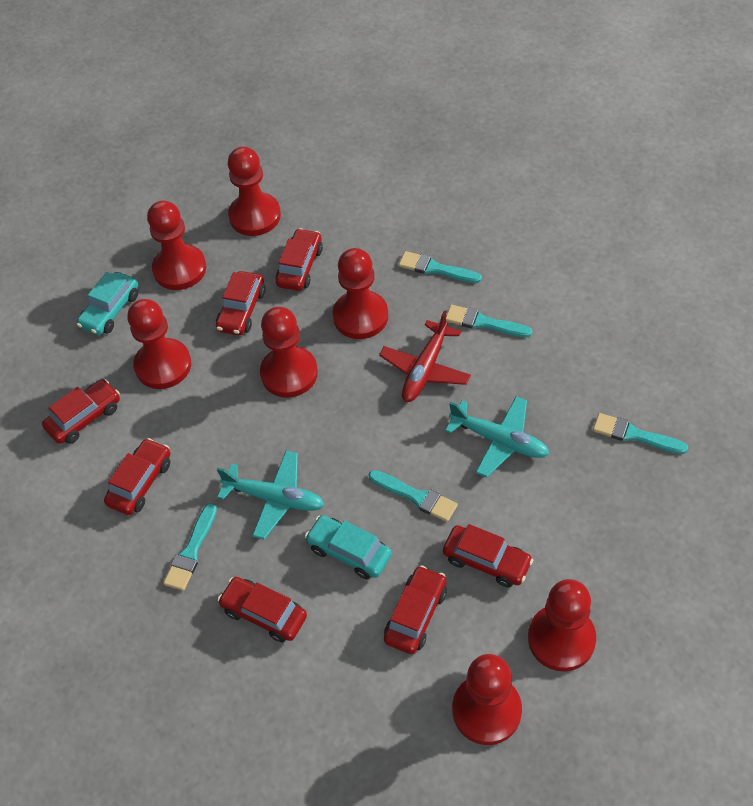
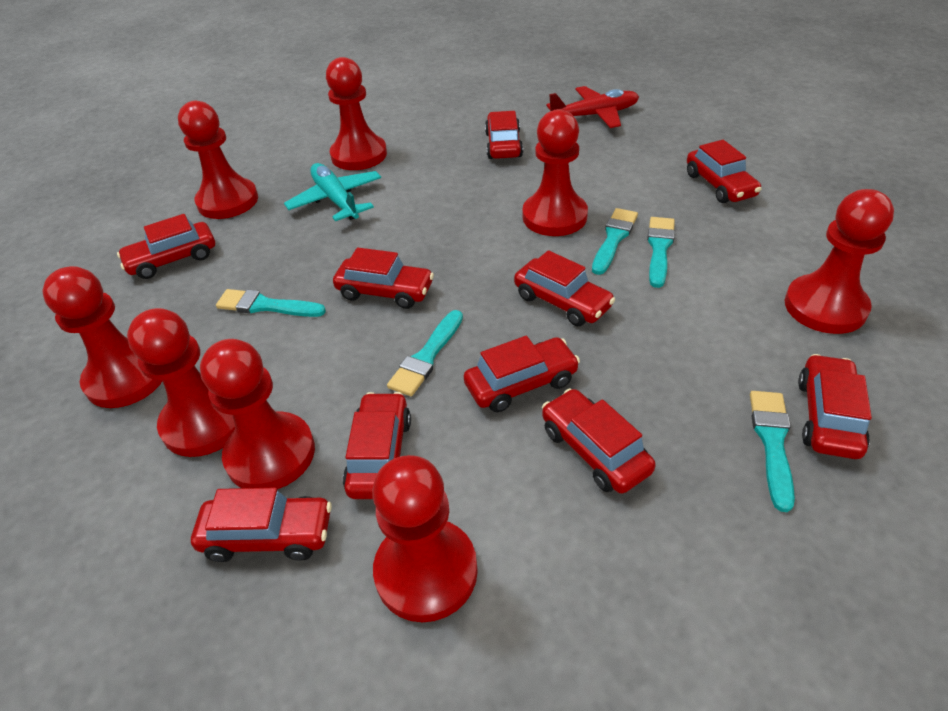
red car: [42,379,120,444] [104,438,170,515] [216,271,265,335] [217,577,307,642] [276,228,323,291] [384,565,447,654] [443,524,533,588] = 7 -> [117,214,215,279] [191,488,332,562] [333,248,434,309] [343,392,411,499] [464,336,580,412] [485,111,523,159] [514,250,615,326] [542,388,655,494] [687,140,762,203] [798,354,872,459] = 10
red pawn: [127,299,191,389] [147,200,206,290] [228,146,281,236] [260,307,318,397] [332,248,388,339] [452,654,522,745] [528,579,596,671] = 7 -> [42,266,162,408] [127,308,235,457] [178,101,258,219] [200,339,315,489] [326,57,387,170] [372,455,478,622] [522,109,588,236] [785,189,894,334] = 8
turquoise car: [76,272,138,335] [305,515,392,579] = 2 -> none = 0
turquoise plane: [217,450,324,540] [445,396,549,478] = 2 -> [284,163,381,221] = 1

